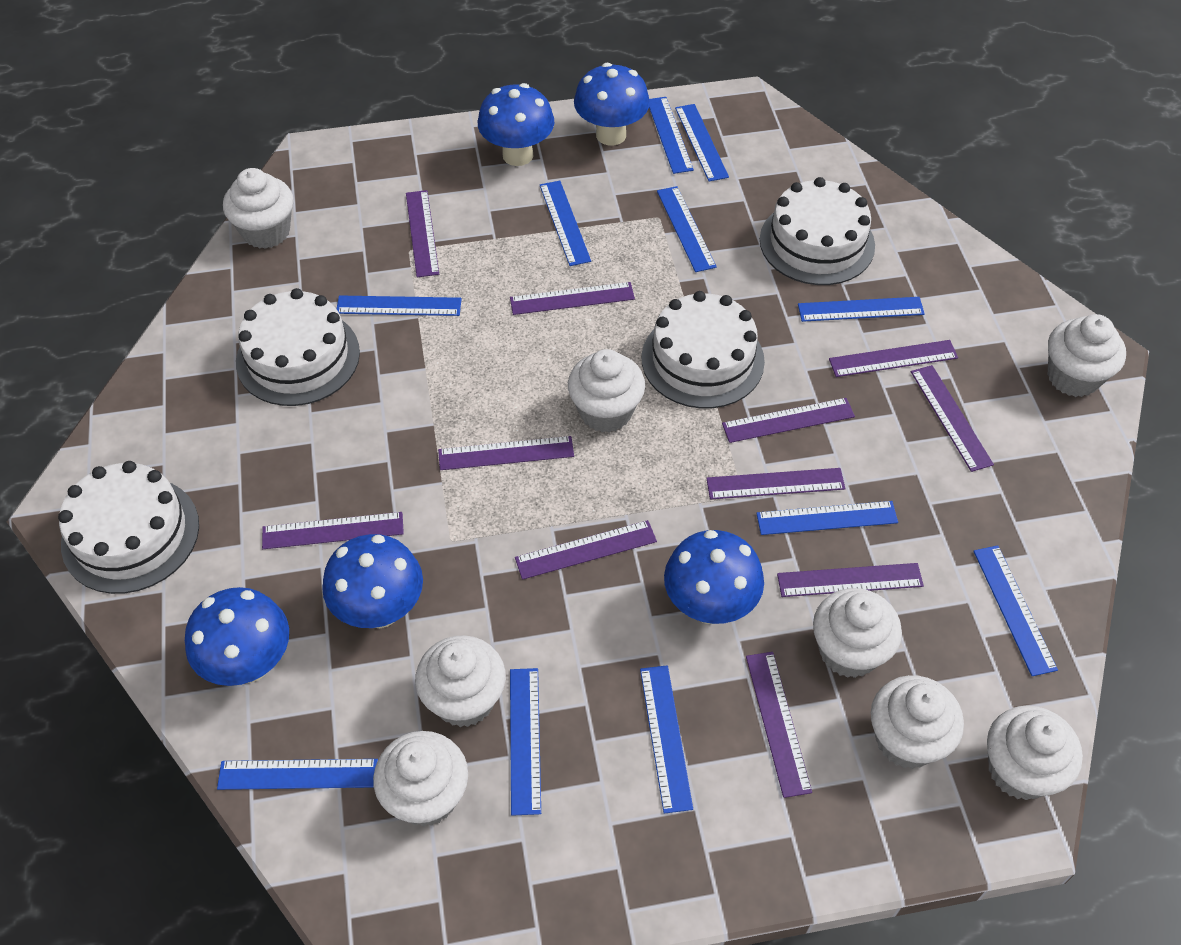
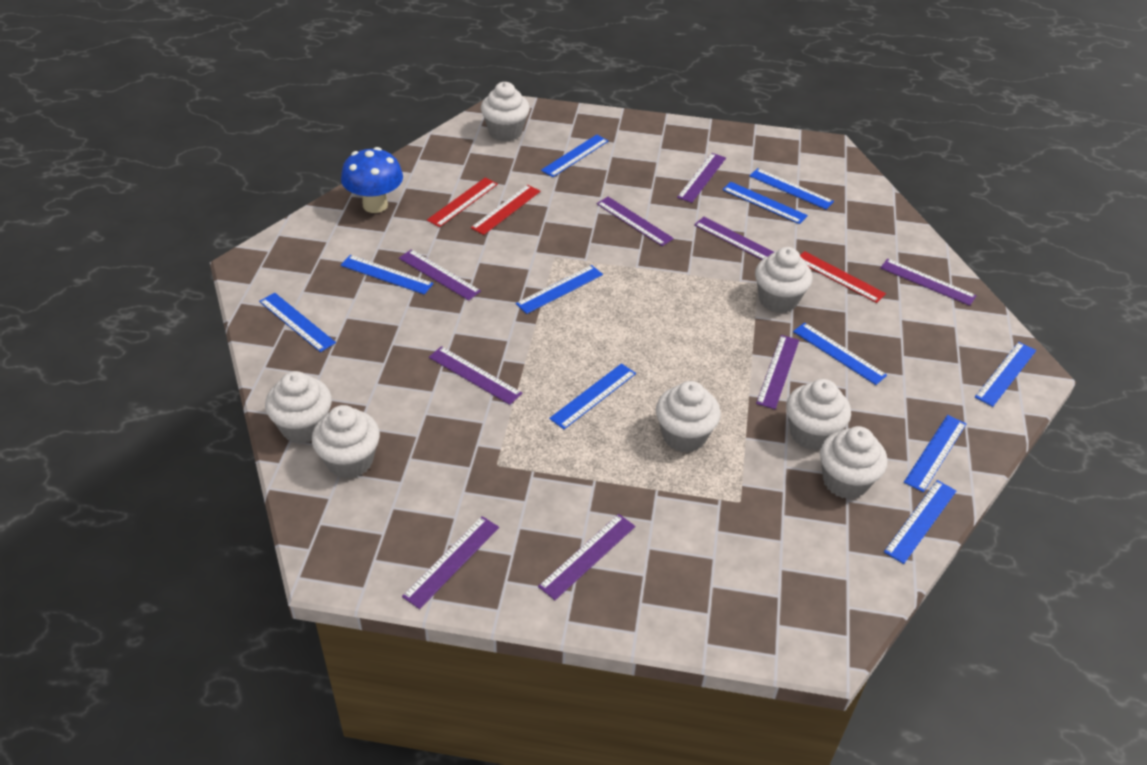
blue mushroom: [185,587,289,686] [322,534,423,628] [478,83,554,166] [574,63,650,145] [664,530,764,624] = 5 -> [341,147,403,213] = 1
purple ruler: [262,512,404,549] [406,190,439,277] [438,436,574,470] [510,282,635,315] [515,520,657,580] [706,468,846,499] [722,398,855,443] [746,652,812,798] [777,563,924,597] [829,340,958,377] [911,365,994,472] = 11 -> [399,249,481,301] [402,516,499,609] [429,346,522,405] [538,514,635,600] [597,197,674,246] [677,153,726,203] [694,217,774,259] [756,335,799,409] [880,258,977,306] = 9
red ruler: none = 0 -> [427,178,498,227] [471,185,541,235] [800,251,886,303] = 3
white cake: [58,461,199,594] [236,288,360,406] [641,291,765,408] [760,177,875,285] = 4 -> none = 0
white cupcake: [223,168,293,249] [373,731,468,827] [415,635,506,727] [568,349,645,432] [813,588,902,678] [871,675,964,769] [987,705,1083,800] [1048,314,1126,397] = 8 -> [265,371,332,444] [312,405,380,479] [481,82,530,142] [656,381,721,453] [755,247,813,313] [786,379,851,450] [820,426,888,499] = 7

